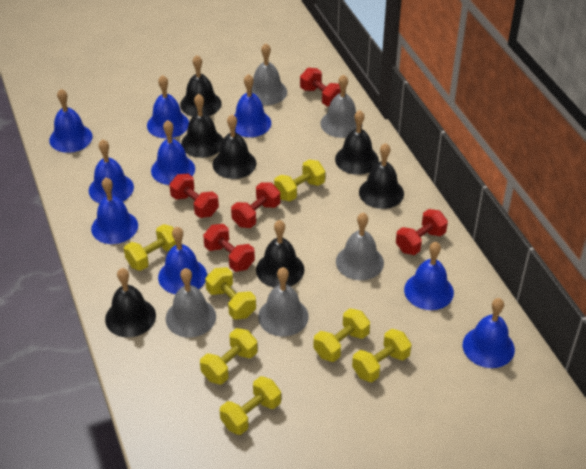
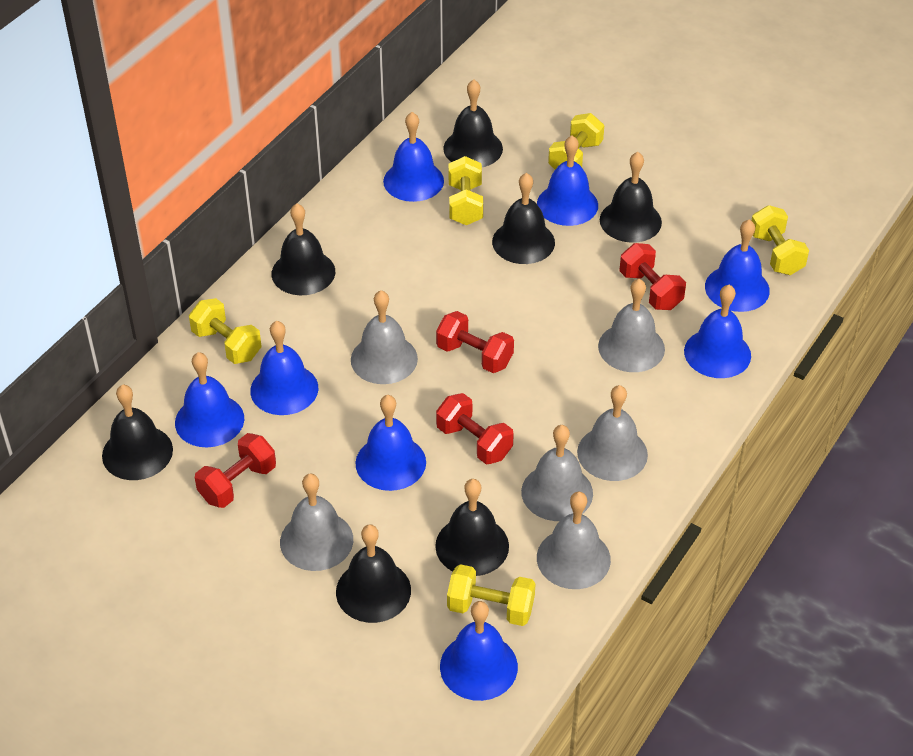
blue bell: [49,89,93,153] [89,139,134,203] [91,178,138,244] [147,75,189,138] [151,120,195,185] [158,227,207,294] [234,74,271,137] [404,242,454,310] [463,298,515,368] = 9 -> [175,352,244,447] [250,321,318,415] [355,395,426,491] [383,112,444,202] [440,601,518,701] [537,135,598,226] [684,285,751,378] [705,219,770,312] = 8
grey bell: [166,268,216,338] [251,43,287,105] [258,267,309,337] [320,75,363,138] [336,213,384,280] = 5 -> [280,474,353,571] [351,290,418,384] [521,425,593,521] [537,491,611,589] [577,385,648,481] [598,279,665,372] = 6
red dumbbell: [169,174,219,218] [203,224,255,272] [231,182,280,228] [300,68,341,106] [396,209,448,255] = 5 -> [195,433,276,508] [436,311,514,373] [436,393,514,464] [619,243,686,310] = 4
yellow dumbbell: [124,224,176,271] [200,328,257,384] [205,267,256,320] [220,376,281,435] [274,159,325,201] [313,308,370,362] [352,329,411,382] = 7 -> [189,298,262,364] [447,564,536,626] [449,156,483,225] [548,113,604,169] [751,205,809,275] = 5

